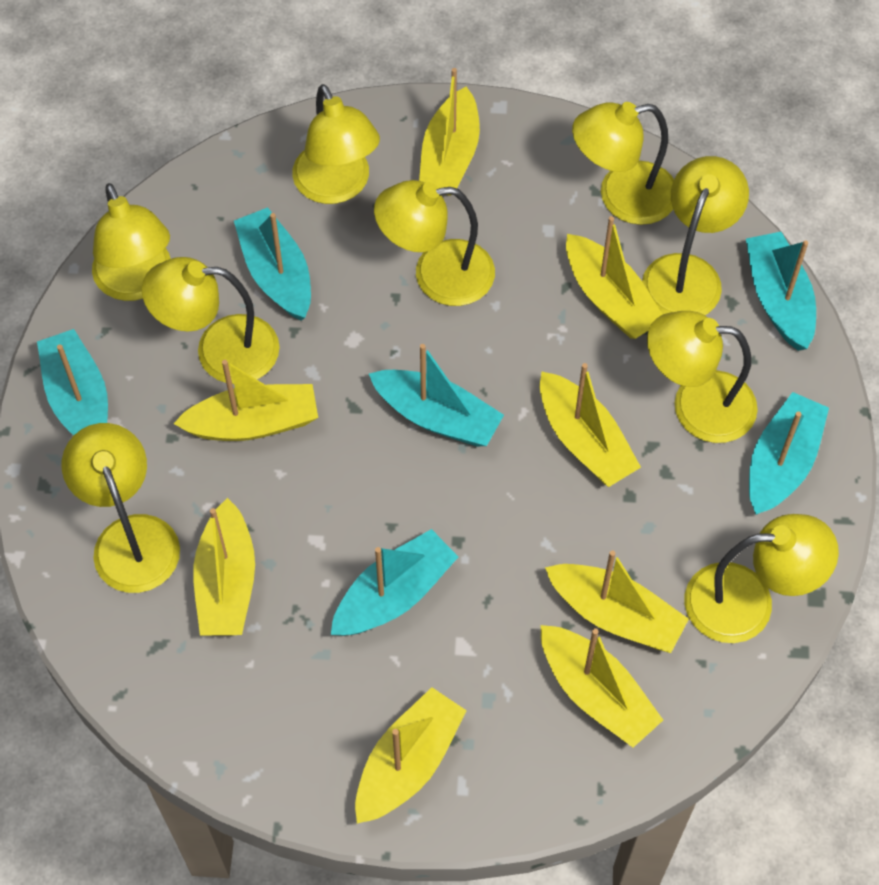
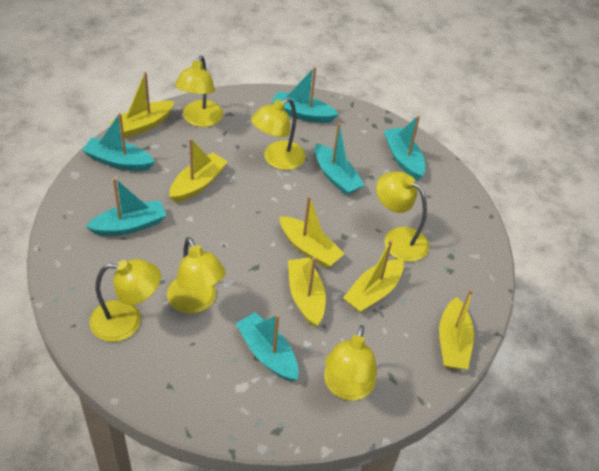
yellow boat: [173,360,318,441] [193,498,255,636] [355,687,467,823] [419,68,480,196] [540,363,641,487] [541,625,663,747] [545,550,689,653] [566,216,662,339] = 8 -> [110,72,175,138] [169,138,228,202] [279,196,345,268] [288,257,326,327] [343,240,404,313] [439,289,474,369] = 6
yellow lamp: [62,423,180,593] [92,183,171,301] [142,257,280,384] [292,84,380,204] [374,180,495,306] [572,102,674,225] [642,156,749,315] [647,311,758,443] [685,514,839,643] = 9 -> [89,259,161,342] [167,238,226,314] [175,56,223,127] [251,98,306,170] [324,325,377,401] [376,171,429,262] = 6

